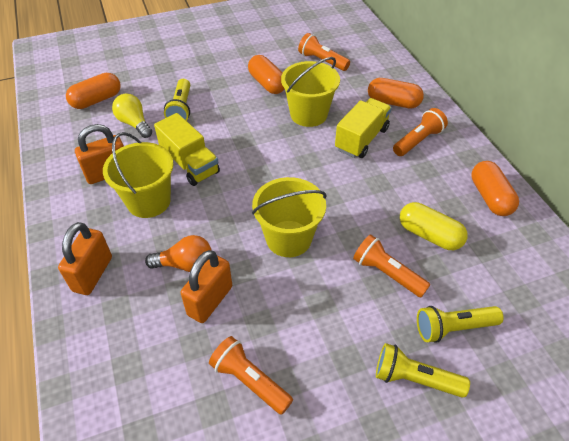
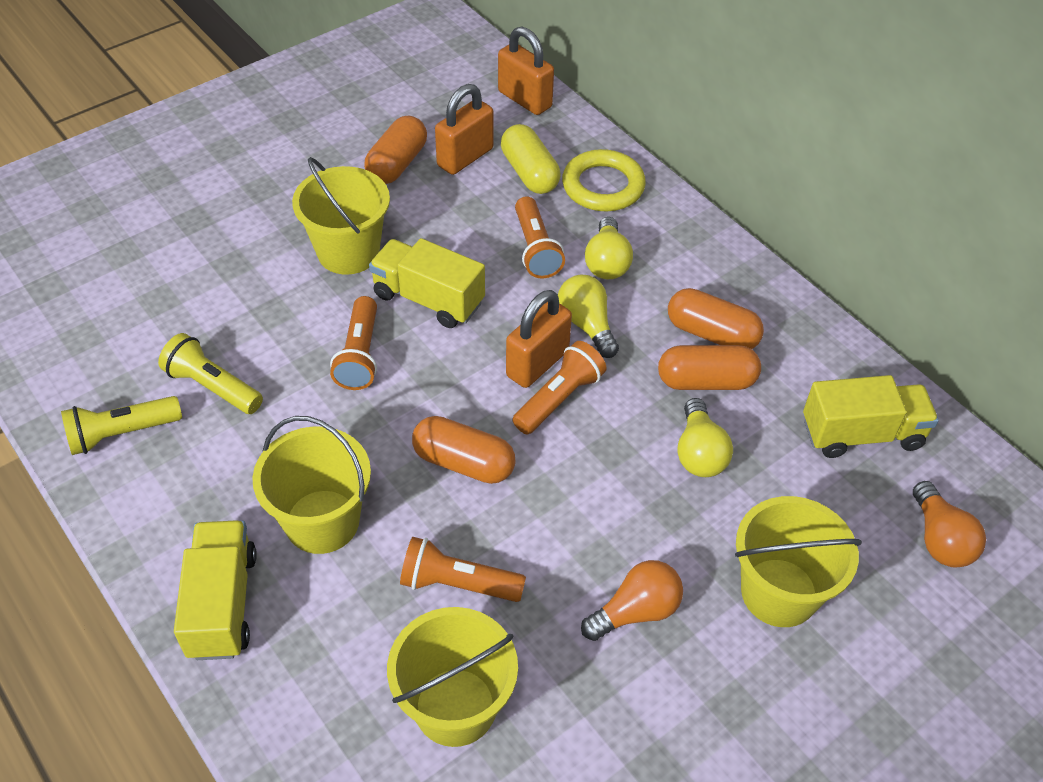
orange light bulb: [145,235,212,272] = 1 -> [581,560,683,641] [913,481,986,568] = 2
yellow bucket: [103,132,173,218] [252,177,327,257] [281,57,340,127] = 3 -> [252,416,371,554] [292,157,390,275] [387,607,518,747] [735,496,862,627] = 4
yellow flashlight: [164,79,190,121] [376,343,470,398] [417,306,504,343] = 3 -> [61,396,182,455] [158,333,263,414] = 2
yellow light bulb: [112,94,152,138] = 1 -> [558,275,619,358] [585,217,633,279] [677,398,733,477] = 3
yellow ring: none = 0 -> [562,149,646,211] = 1
yellow truck: [154,113,220,186] [335,98,392,158] = 2 -> [174,520,257,660] [369,238,485,328] [803,375,939,458] = 3

